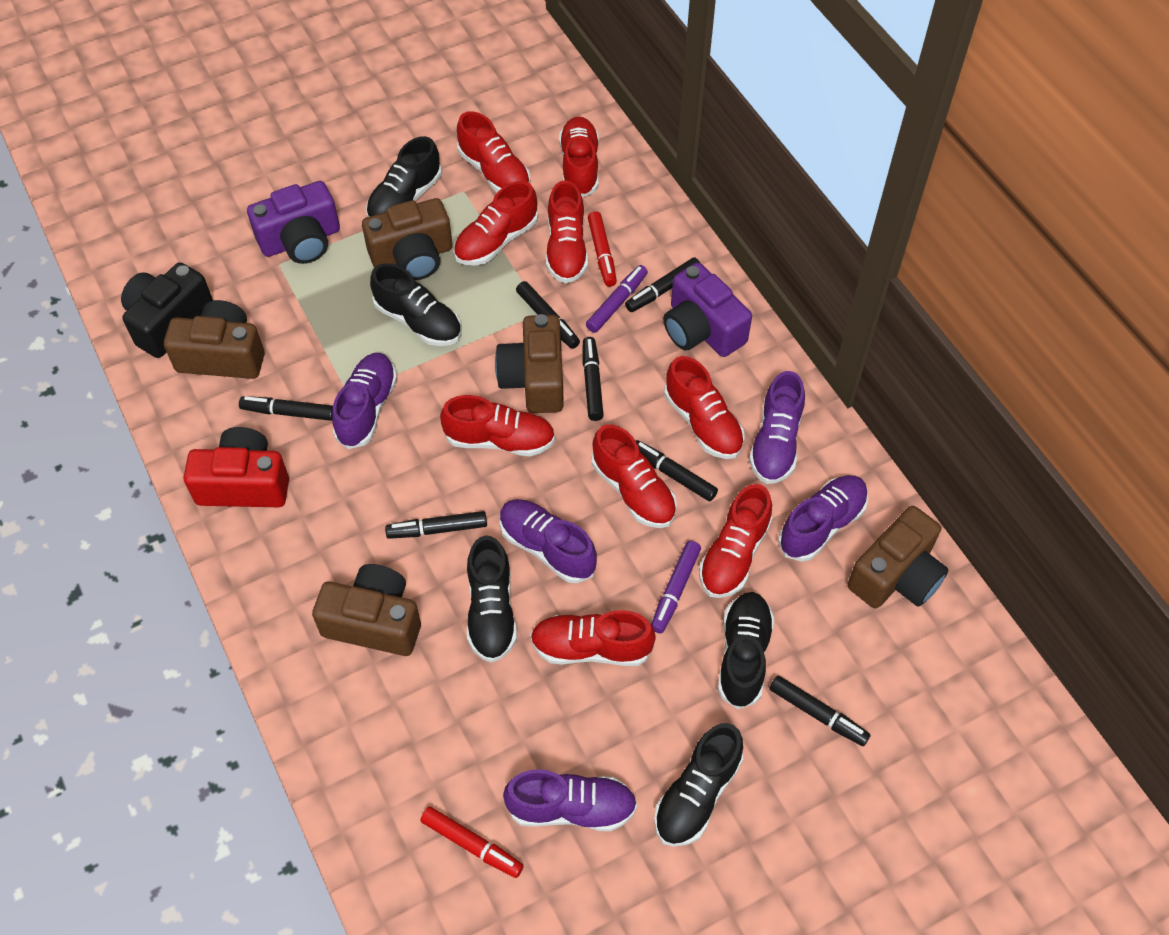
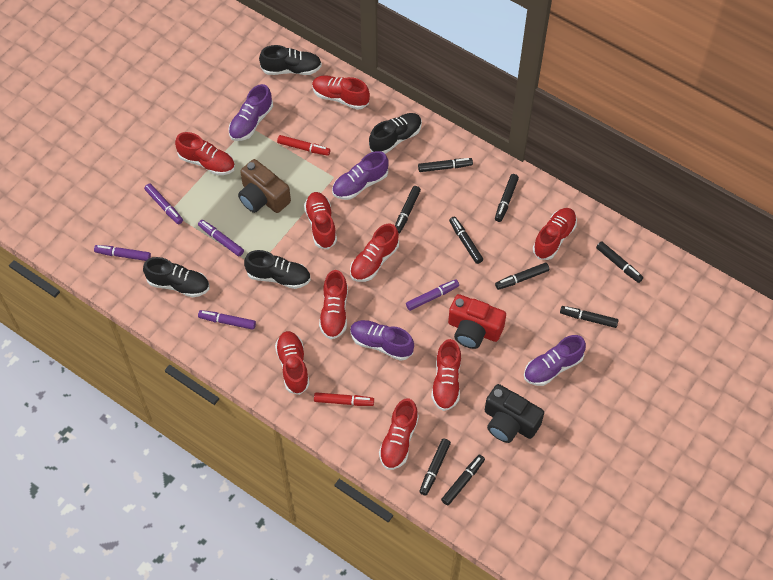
black marker: [239,396,333,421] [385,511,487,539] [516,281,580,349] [583,337,604,421] [625,257,700,312] [636,440,718,501] [769,676,871,746] = 7 -> [395,186,421,234] [418,158,473,172] [419,438,451,496] [441,455,485,506] [449,216,483,264] [495,174,519,222] [495,263,549,290] [560,306,618,328] [596,241,643,283] = 9
black shoe: [366,136,442,217] [370,263,461,346] [467,535,517,663] [654,723,743,847] [718,592,774,709] = 5 -> [143,257,209,297] [244,250,311,289] [259,45,322,75] [369,113,422,154] = 4
brown camera: [164,300,265,379] [312,564,421,656] [362,198,453,280] [495,314,564,413] [848,506,949,608] = 5 -> [238,159,291,213] = 1
purple camera: [247,181,340,264] [663,263,752,357] = 2 -> none = 0
purple marker: [586,265,648,333] [651,541,701,633] = 2 -> [94,245,151,261] [144,183,183,224] [198,220,244,257] [198,310,256,330] [406,279,459,311] = 5
purple shoe: [332,353,397,449] [500,499,597,583] [503,769,637,831] [749,371,805,484] [778,475,868,562] = 5 -> [228,84,273,141] [332,151,389,200] [350,320,414,361] [524,335,586,386] = 4

